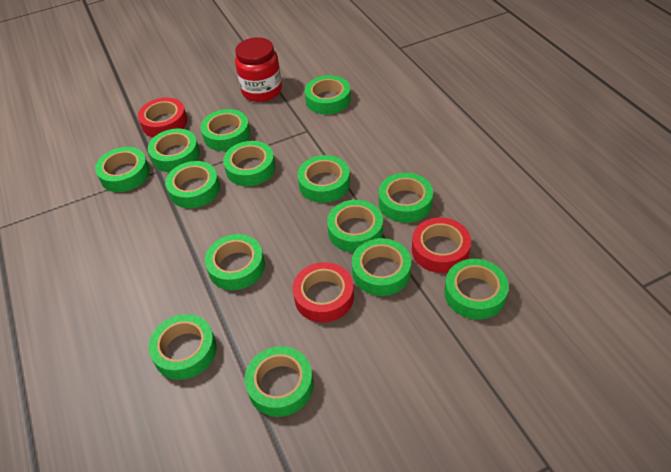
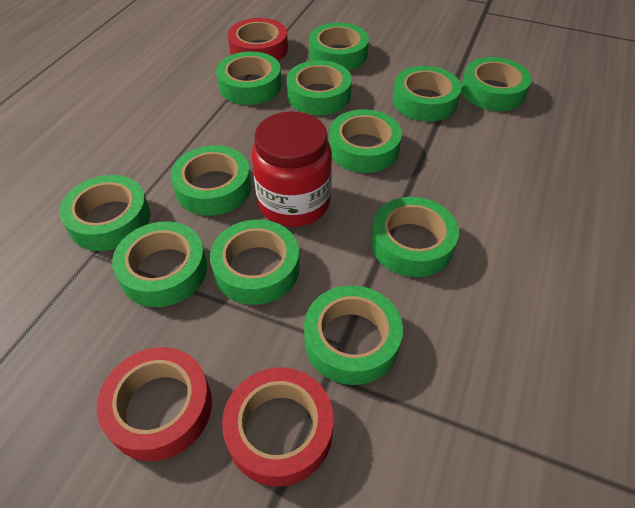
green tape: [95,147,150,192] [148,129,200,172] [148,314,217,380] [165,161,220,208] [201,109,250,151] [205,234,265,290] [223,141,275,186] [245,346,314,417] [297,155,350,203] [305,75,351,115] [327,200,383,252] [352,238,411,296] [379,173,433,223] [444,259,509,320] = 14 -> [59,175,151,251] [112,221,207,307] [171,145,251,216] [210,219,300,305] [216,51,282,105] [286,60,352,115] [304,285,403,385] [309,23,369,70] [329,109,402,173] [371,197,459,277] [393,66,462,122] [461,57,532,111] = 12

